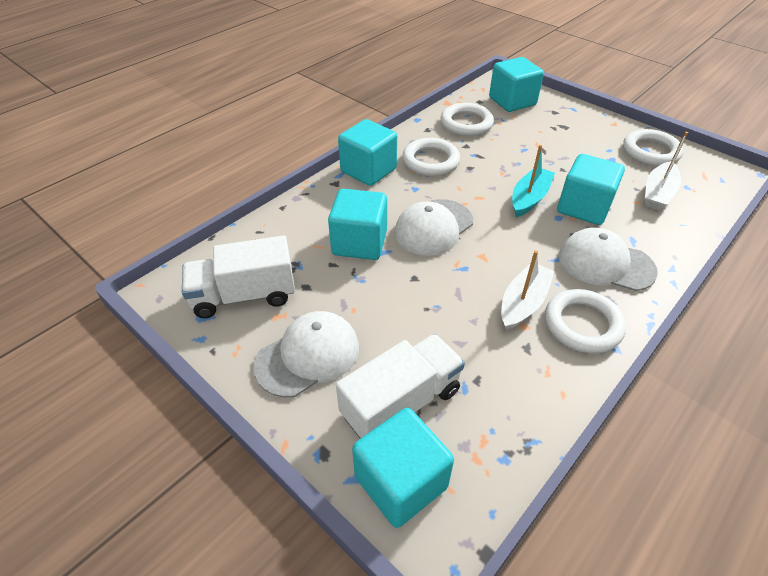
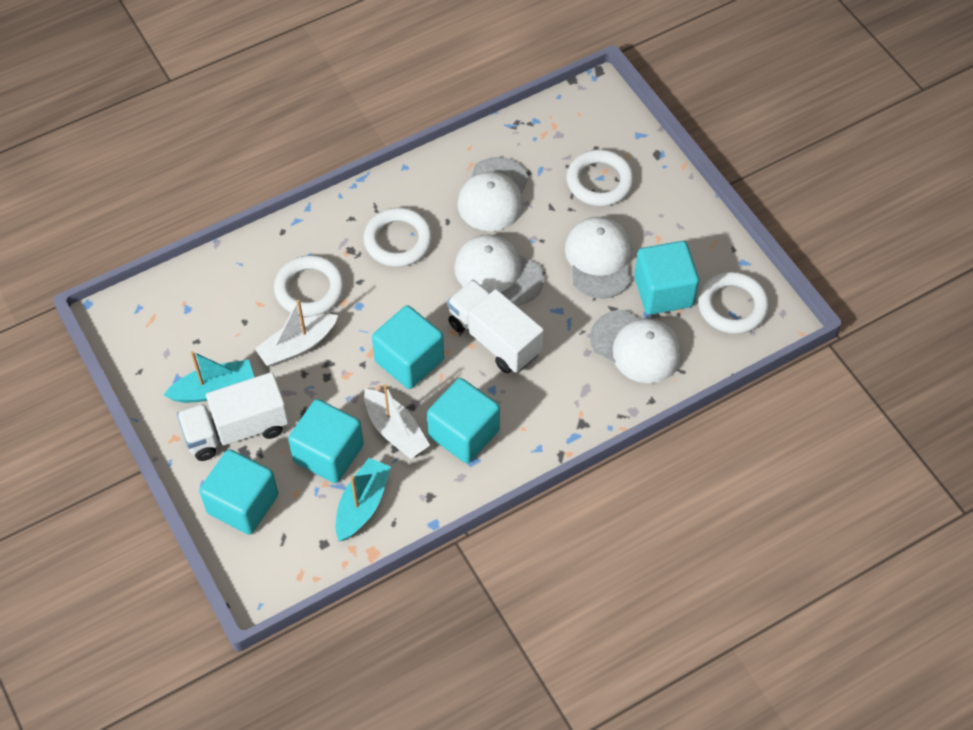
turquoise boat: [512,145,555,217] = 1 -> [163,351,254,403] [336,458,391,541] = 2
white cap: [253,311,359,398] [395,199,473,256] [559,227,658,291] = 3 -> [454,234,544,306] [457,157,528,231] [565,217,632,299] [590,310,682,383] = 4

